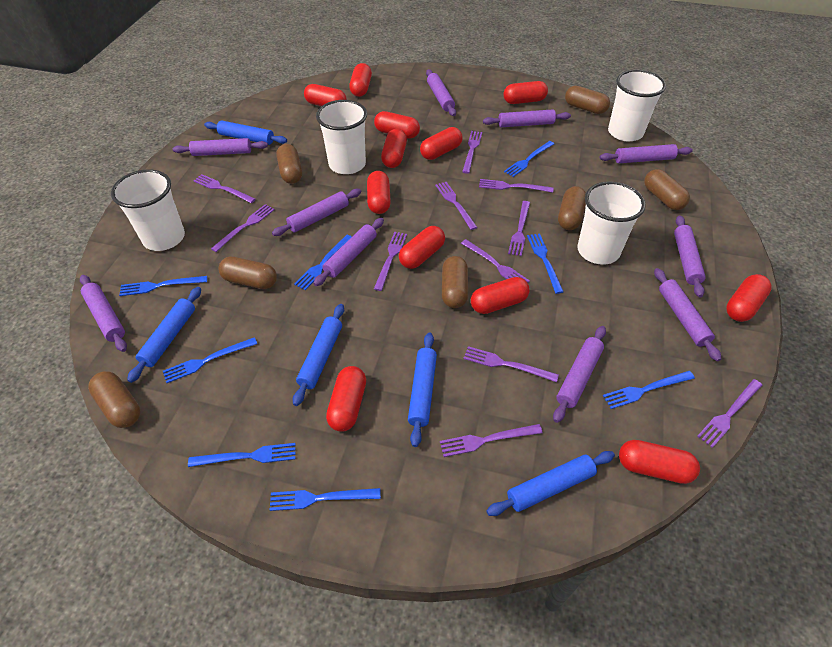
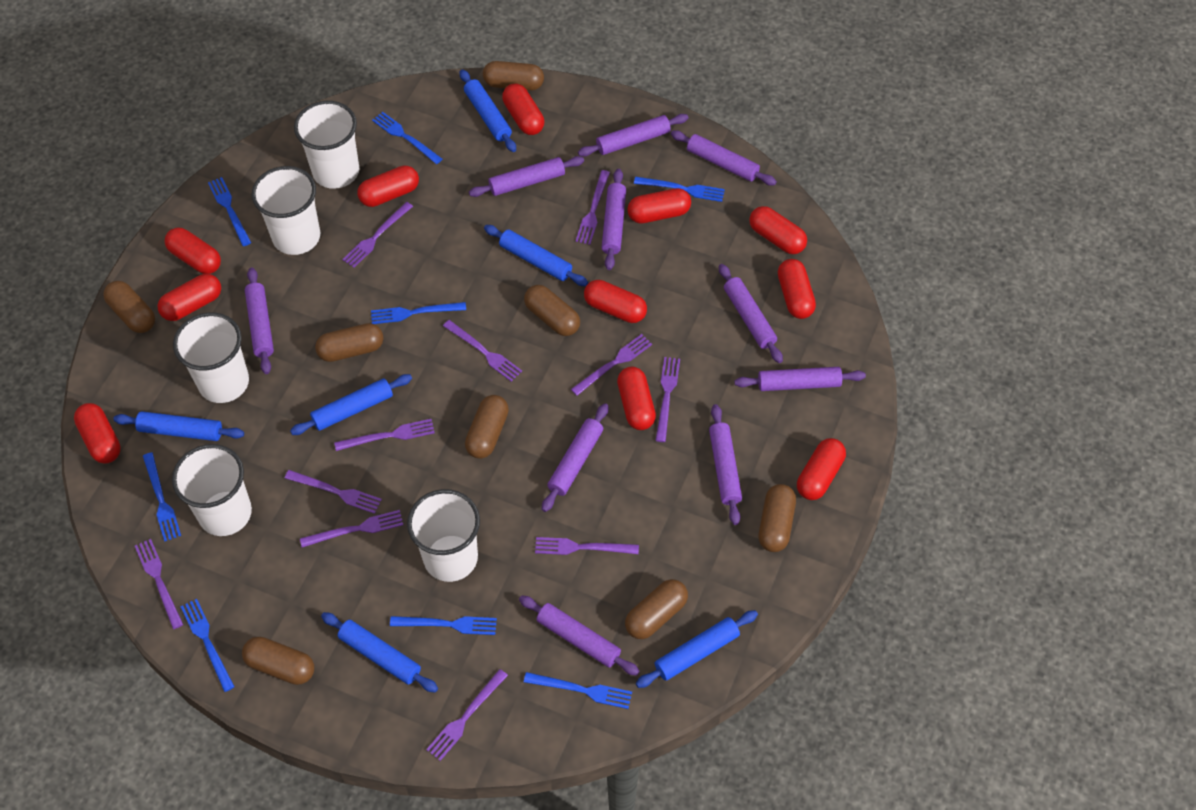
blue rolling pin: [127,287,201,383] [204,120,287,145] [293,304,344,406] [408,333,437,447] [486,451,615,516] = 5 -> [113,411,244,441] [290,374,412,435] [321,612,438,692] [460,69,516,152] [484,225,588,286] [636,610,758,688] = 6
brown capsule: [88,371,140,428] [219,257,277,289] [276,144,302,184] [442,256,468,308] [558,186,586,230] [565,86,610,114] [644,169,690,210] = 7 -> [103,281,155,333] [242,637,314,685] [315,323,383,362] [465,395,509,459] [483,61,544,91] [524,285,580,336] [625,579,688,639] [759,484,796,552] = 8
red capsule: [304,84,347,106] [326,366,366,432] [349,63,372,97] [367,171,391,214] [374,111,420,139] [381,129,407,168] [399,226,445,269] [420,127,463,160] [471,277,530,314] [503,81,548,104] [619,440,700,484] [726,274,772,322] = 12 -> [74,403,121,463] [158,274,221,321] [165,228,221,274] [357,165,419,207] [502,84,544,135] [584,280,647,323] [617,367,656,430] [627,188,691,223] [749,206,807,254] [778,259,816,319] [797,438,846,500] = 11
white cup: [111,169,185,251] [316,100,367,174] [577,181,646,265] [608,70,666,141] = 4 -> [172,444,252,536] [173,312,249,403] [251,166,320,255] [294,101,359,189] [407,489,480,582] = 5

